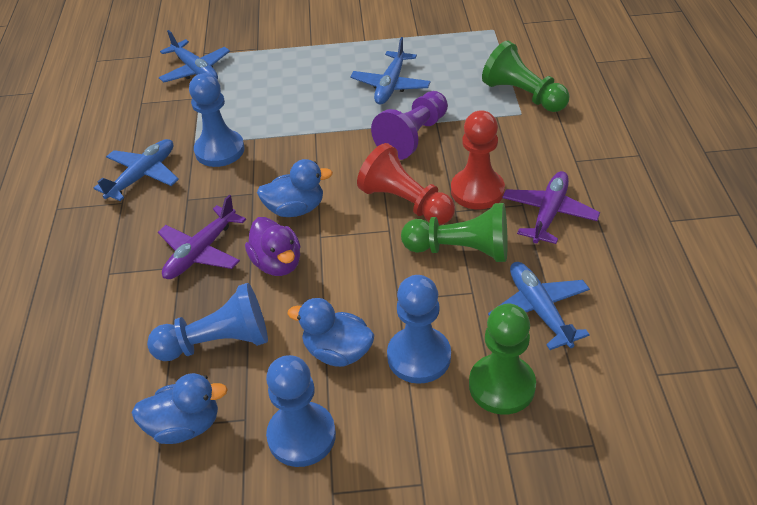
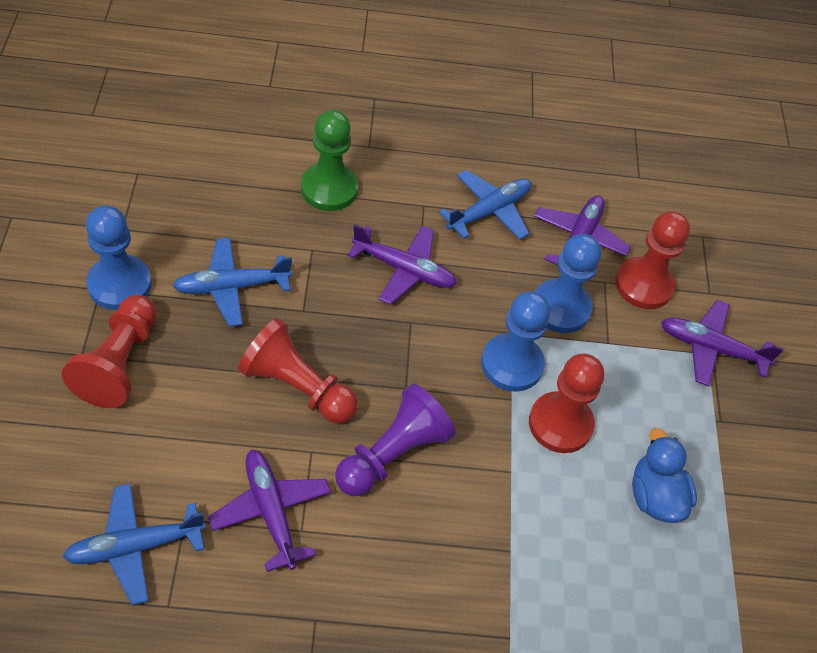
blue duck: [131,373,228,444] [257,159,333,217] [288,298,374,367] = 3 -> [632,428,697,523] = 1
blue pawn: [147,283,268,361] [189,73,245,167] [266,355,336,467] [387,275,451,384] = 4 -> [86,206,152,310] [481,292,550,392] [535,234,601,333] = 3
blue plane: [94,139,179,201] [159,30,230,82] [350,37,431,105] [488,262,590,350] = 4 -> [63,484,206,605] [173,238,292,326] [439,170,531,240] = 3
green pawn: [401,203,508,262] [469,304,536,415] [482,41,570,112] = 3 -> [301,110,358,211] = 1
purple duck: [245,217,301,276] = 1 -> none = 0
purple plane: [158,195,246,279] [502,171,600,244] = 2 -> [208,450,331,572] [347,224,457,305] [534,195,631,265] [661,300,783,386] = 4
red pawn: [357,143,455,225] [451,111,505,210] = 2 -> [62,295,157,408] [238,318,358,423] [529,353,604,453] [615,211,690,309] = 4

